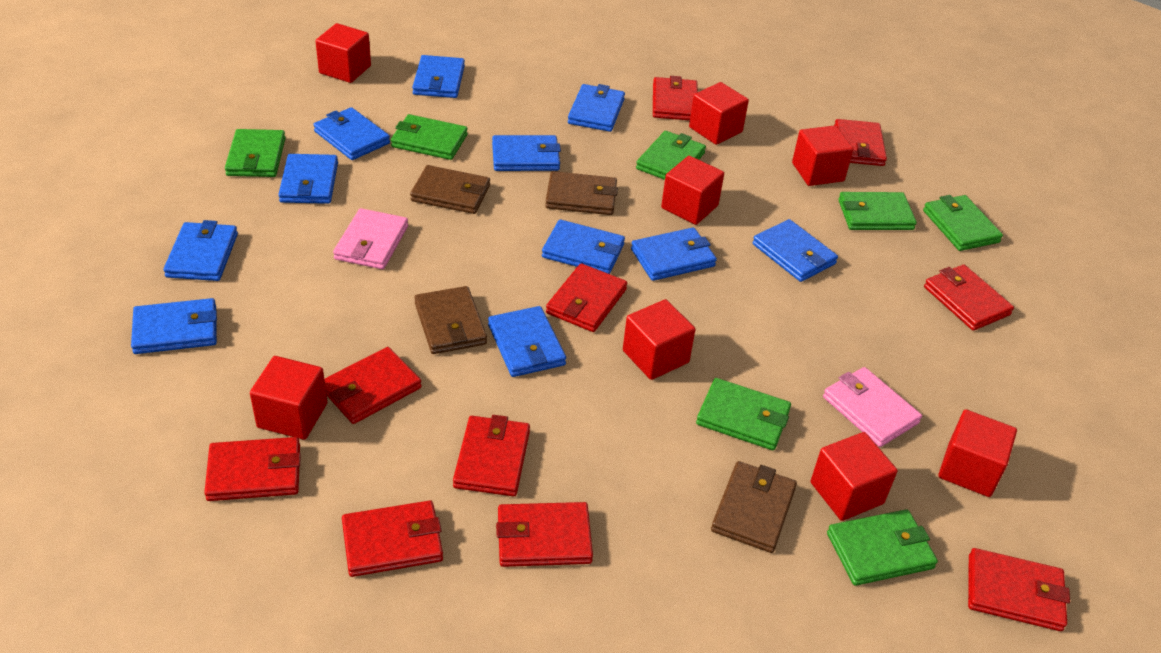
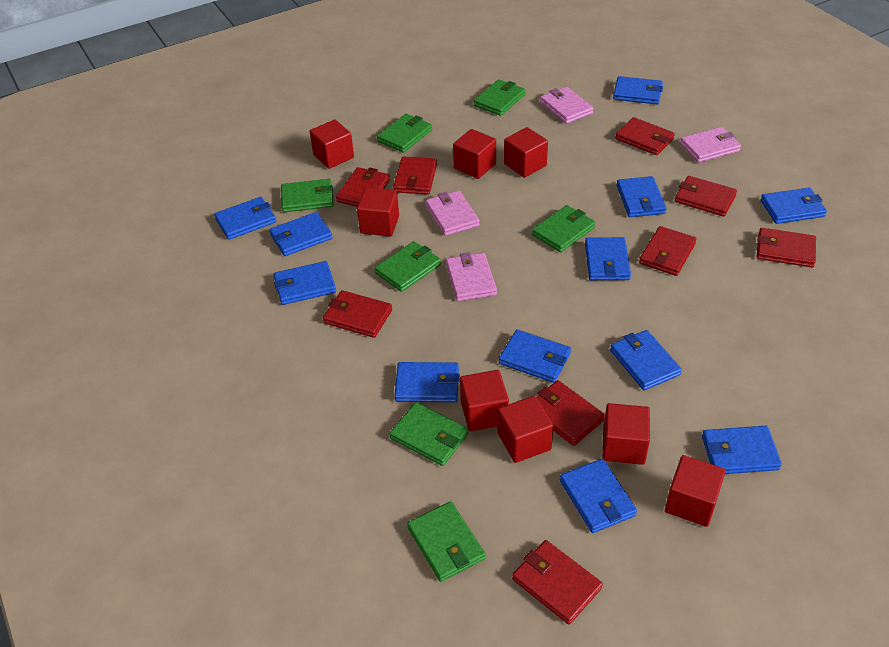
blue wallet: [131,298,217,354] [163,220,238,281] [278,154,338,204] [313,107,390,160] [412,55,465,98] [488,306,566,377] [492,135,561,171] [542,219,625,274] [568,84,625,132] [631,227,717,281] [753,219,838,282] = 11 -> [214,197,276,240] [269,212,333,256] [274,261,336,305] [395,362,460,402] [499,329,571,383] [560,459,637,533] [585,237,631,280] [610,330,682,390] [613,76,663,104] [616,176,667,217] [702,426,782,474] [760,188,827,224] = 12
brown wallet: [410,165,490,214] [414,286,487,354] [545,171,618,215] [711,461,797,553] = 4 -> none = 0
pink wallet: [333,208,408,269] [823,367,922,447] = 2 -> [425,190,480,236] [446,252,497,301] [540,87,594,124] [680,127,741,163] = 4
red wallet: [204,437,301,501] [325,347,422,424] [342,501,443,577] [453,415,530,496] [496,502,593,567] [546,263,627,332] [653,76,698,121] [835,119,887,166] [924,265,1014,331] [968,548,1070,631] = 10 -> [323,290,392,338] [336,167,390,207] [393,157,437,195] [512,540,603,625] [537,380,605,446] [615,117,675,155] [639,226,697,276] [675,176,737,217] [757,228,816,267] = 9

